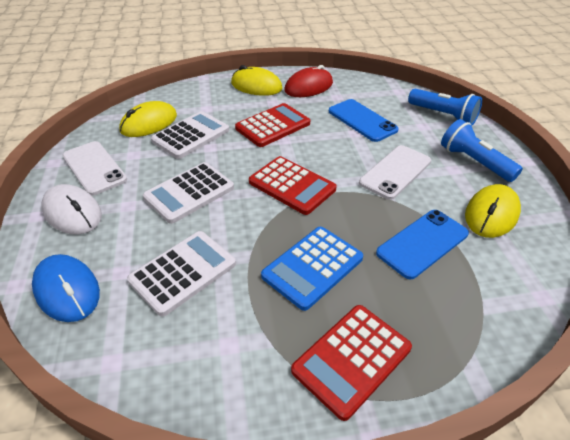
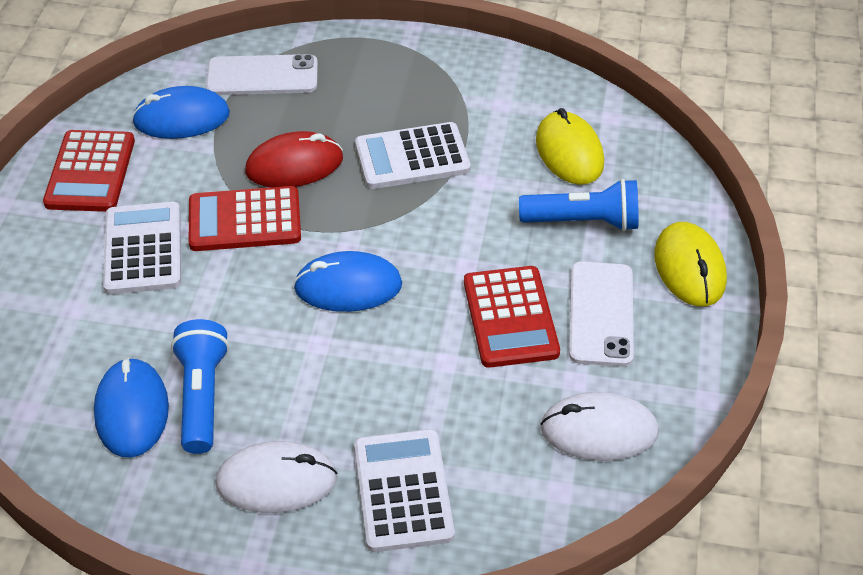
blue calculator: [261,227,363,311] = 1 -> none = 0
blue mouse: [32,254,100,322] = 1 -> [94,357,169,458] [132,86,230,139] [293,251,402,312] = 3
blue phone: [329,99,399,142] [376,210,469,279] = 2 -> none = 0
white mouse: [42,184,102,235] = 1 -> [215,441,337,513] [540,392,659,461] = 2
yellow mouse: [119,101,177,137] [231,65,282,96] [465,184,521,238] = 3 -> [536,108,604,185] [654,222,727,306] = 2

